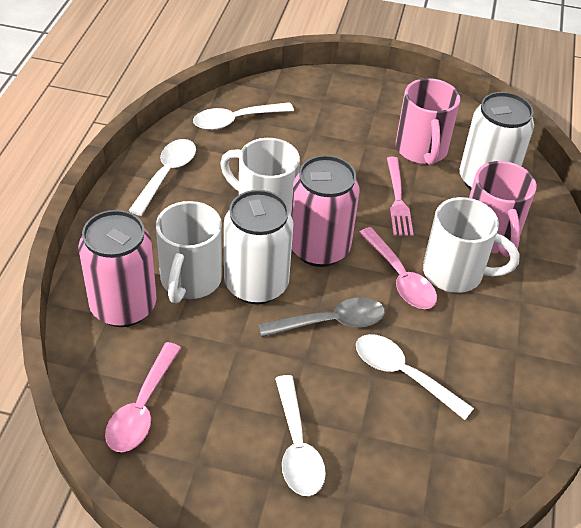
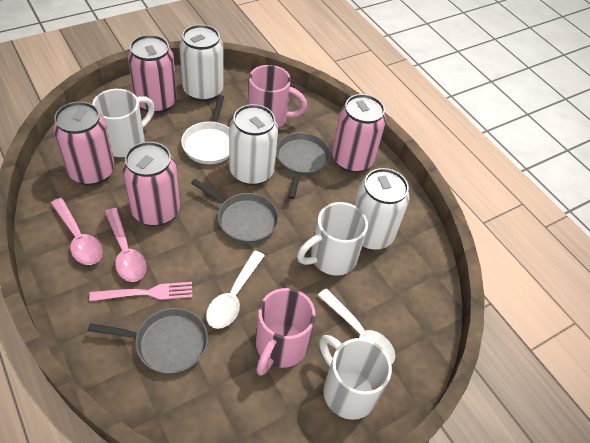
grey pan: none = 0 -> [88,308,208,374] [191,179,279,244] [276,132,331,199] = 3
grey spoon: [258,297,385,337] = 1 -> none = 0
pink can: [78,210,157,327] [291,155,360,267] = 2 -> [53,102,115,185] [122,141,180,226] [128,35,177,114] [332,94,386,173] = 4
white can: [224,190,294,305] [460,92,534,190] = 2 -> [179,24,224,102] [229,104,278,185] [354,168,410,250] = 3
white pan: none = 0 -> [181,95,229,164] = 1
white spoon: [128,139,196,216] [193,102,294,130] [275,375,326,496] [356,334,474,420] = 4 -> [206,250,265,329] [317,289,395,364] = 2

